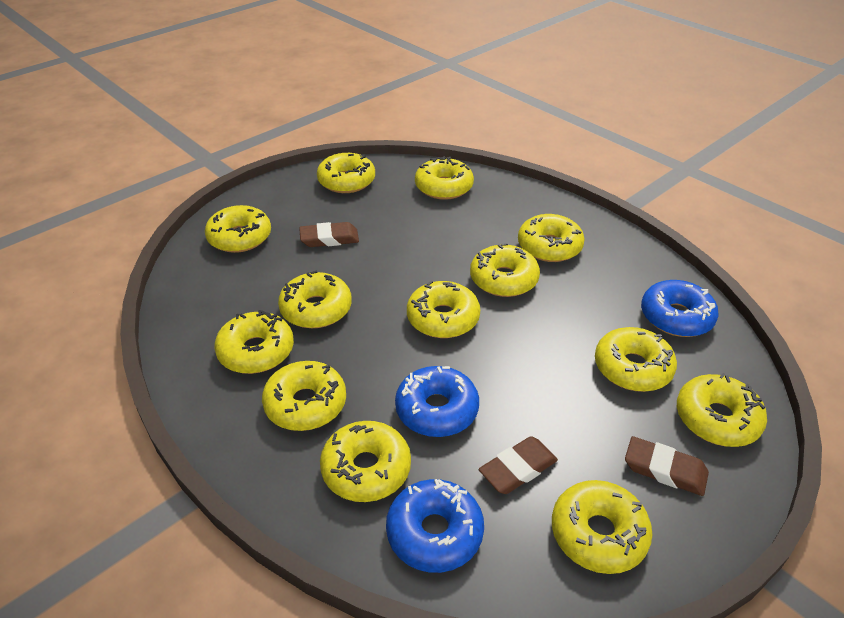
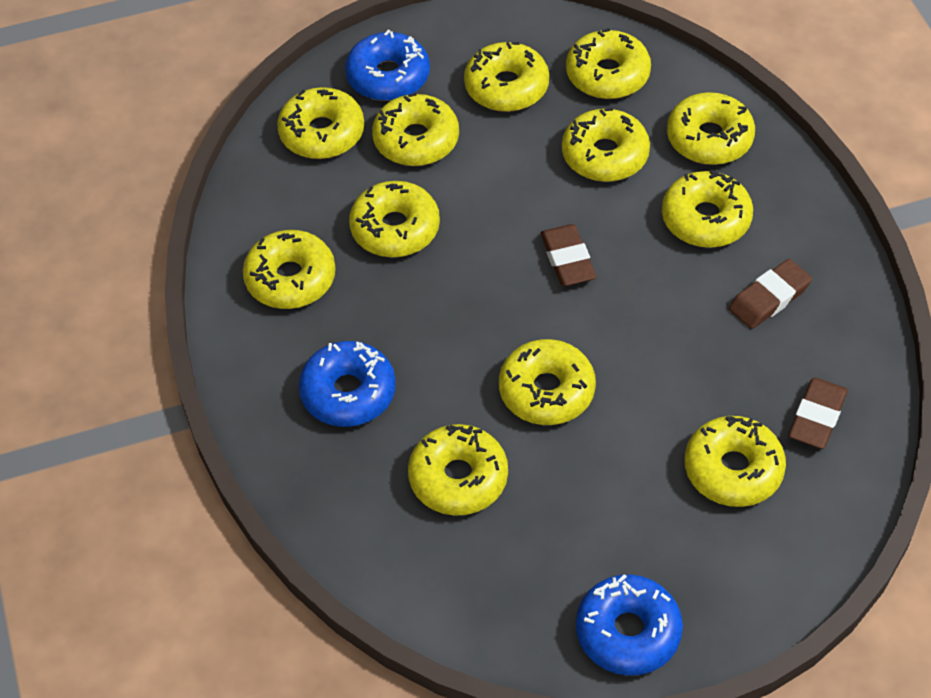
yellow donut: [205,205,271,253] [214,310,294,374] [262,361,346,431] [278,271,352,328] [317,153,375,193] [320,421,411,502] [407,281,480,338] [415,156,474,200] [470,243,540,297] [518,214,585,262] [552,480,652,574] [595,327,677,392] [677,373,767,447] = 13 -> [243,230,335,309] [277,87,364,159] [349,181,440,257] [372,92,459,166] [408,424,508,516] [464,42,549,112] [499,339,596,425] [562,107,650,182] [566,28,651,99] [662,170,753,248] [667,92,755,165] [685,416,786,507] = 12

